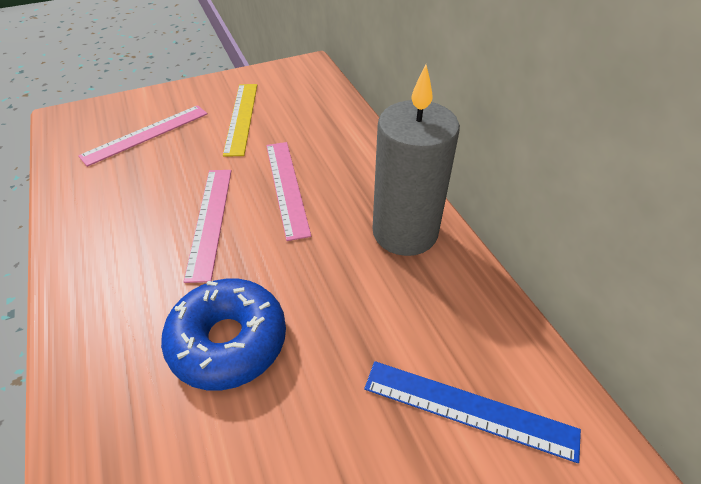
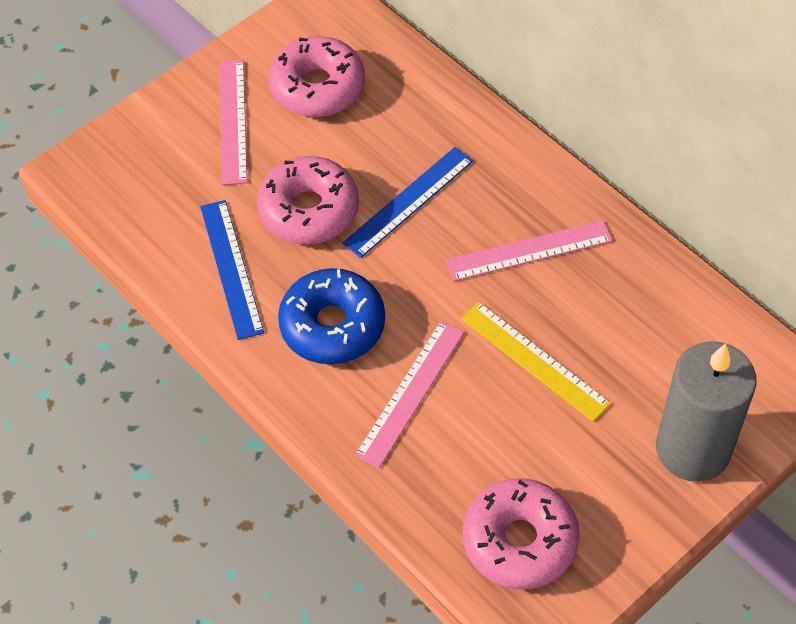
blue ruler: [364,361,581,463] = 1 -> [200,200,264,340] [343,147,473,258] = 2
pink donut: none = 0 -> [257,156,359,244] [268,36,365,117] [463,478,580,589] = 3

